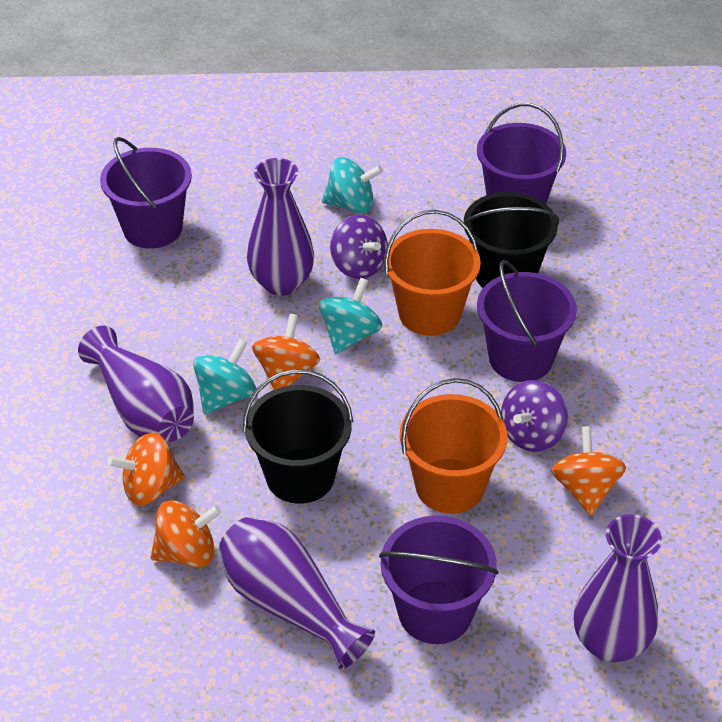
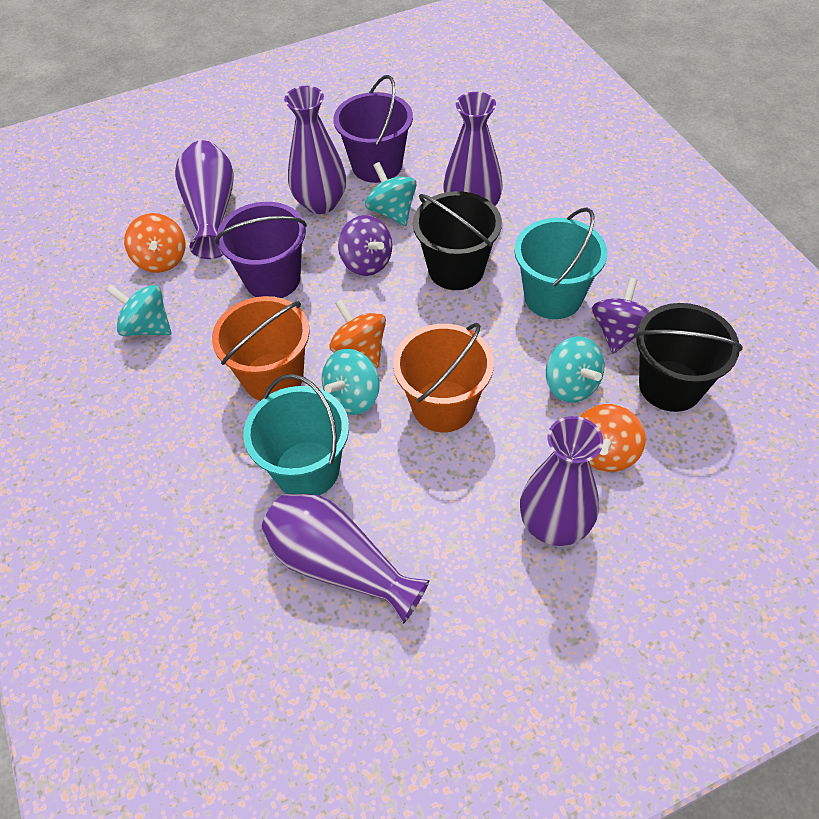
orange spinning top: [107,432,185,506] [151,500,222,568] [252,314,320,390] [551,426,626,515] = 4 -> [124,213,186,273] [329,299,386,367] [580,404,646,472] = 3
purple bucket: [100,137,192,249] [379,516,499,644] [477,103,566,204] [477,260,577,382] = 4 -> [215,202,307,298] [333,75,413,183] = 2
purple vase: [78,326,194,442] [219,517,375,670] [247,158,314,296] [574,514,662,662] = 4 -> [175,140,234,259] [262,494,430,624] [284,86,346,214] [443,92,502,206] [520,416,603,546] = 5
turquoise bucket: none = 0 -> [243,374,349,495] [514,207,607,319] = 2
turquoise spinning top: [193,339,256,415] [319,278,382,354] [322,157,383,213] = 3 -> [106,285,171,336] [322,349,380,415] [365,162,416,226] [546,336,604,403] = 4

